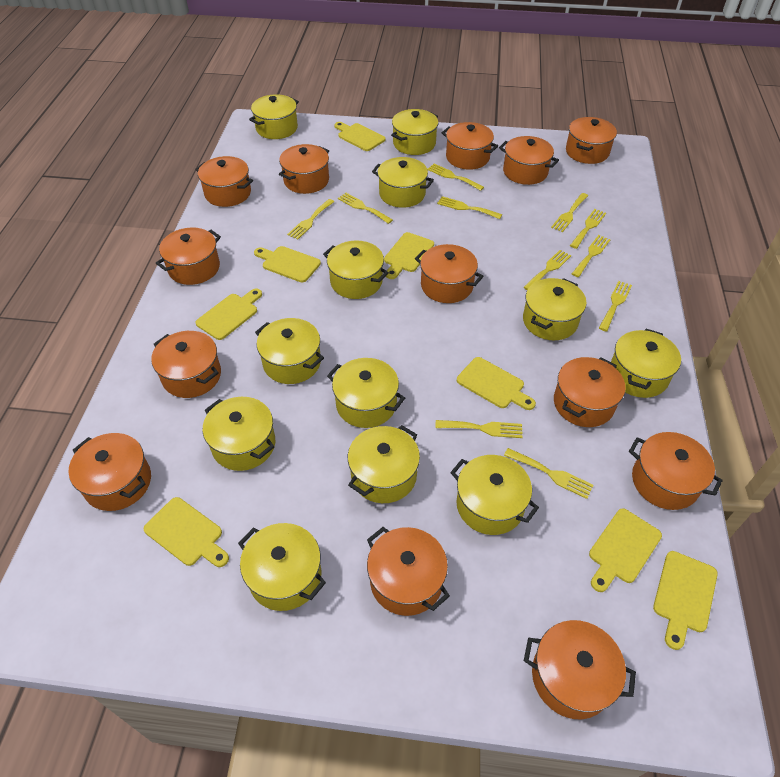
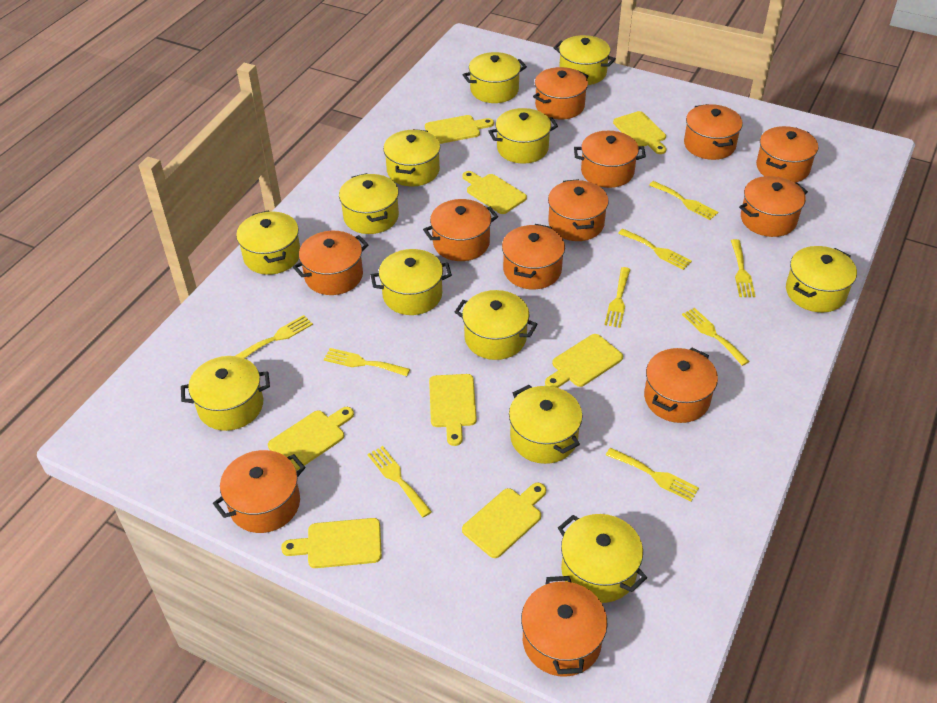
orange pot: [68,433,151,511] [151,331,221,398] [156,227,221,285] [195,156,253,207] [279,144,329,194] [367,527,450,616] [415,244,483,303] [442,122,498,170] [499,136,559,185] [524,620,636,719] [554,357,625,427] [566,117,617,164] [629,432,723,510] = 13 -> [213,450,305,533] [293,231,368,295] [423,199,498,261] [502,224,565,289] [521,576,607,677] [533,67,589,120] [548,179,609,241] [574,131,646,188] [644,348,718,423] [684,104,743,160] [739,176,808,237] [756,126,818,183] = 12
yellow fork: [287,199,334,239] [338,193,393,224] [427,164,484,191] [435,420,523,438] [437,196,502,219] [504,448,593,499] [524,250,572,290] [551,193,588,232] [570,209,606,249] [572,235,611,277] [599,281,632,332] = 11 -> [235,315,313,358] [324,348,410,376] [368,446,432,517] [604,267,630,328] [606,448,699,502] [618,229,692,270] [649,181,718,220] [682,308,750,366] [731,239,755,297] = 9

